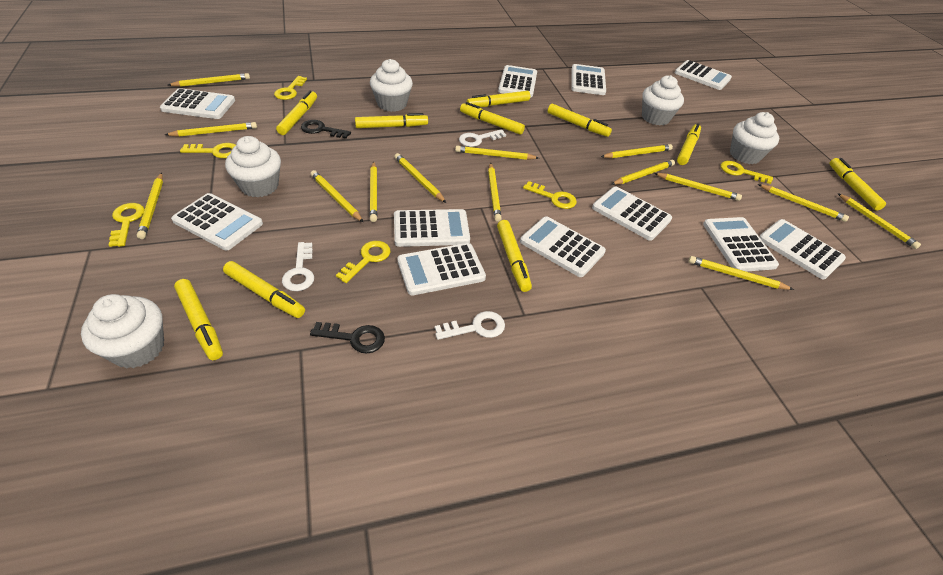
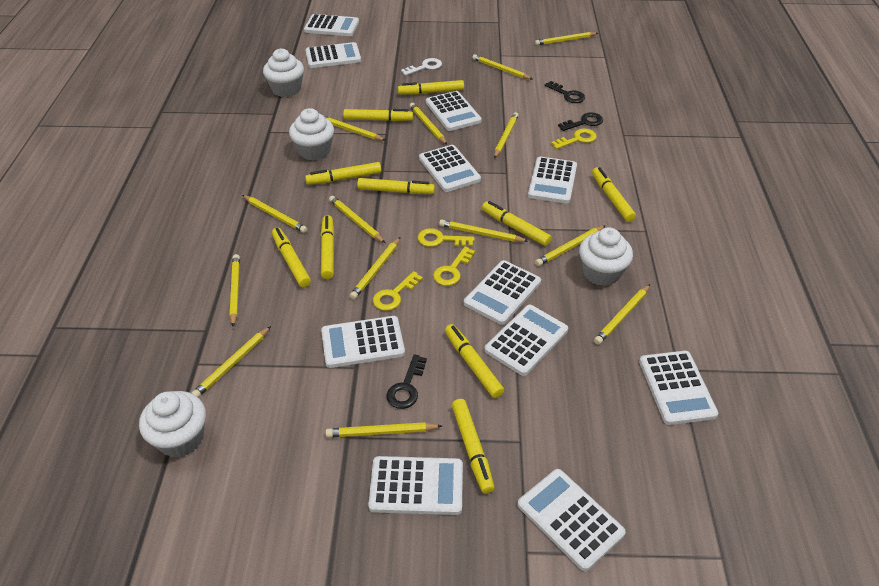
black key: [301,120,351,139] [310,322,385,354] = 2 -> [386,354,427,409] [545,81,585,103] [558,112,603,131] = 3
white cupcake: [81,294,164,368] [225,136,281,198] [370,59,413,112] [642,75,684,125] [730,112,779,164] = 5 -> [139,391,206,458] [263,49,304,97] [289,108,334,161] [579,227,633,286] = 4
white key: [282,242,314,291] [435,311,505,340] [459,129,506,147] = 3 -> [401,58,442,76] = 1
yellow key: [109,203,145,247] [180,143,236,158] [274,76,307,100] [336,241,390,283] [523,181,577,209] [721,161,773,184] = 6 -> [373,271,423,311] [418,228,475,247] [433,246,475,286] [551,129,597,149] = 4

